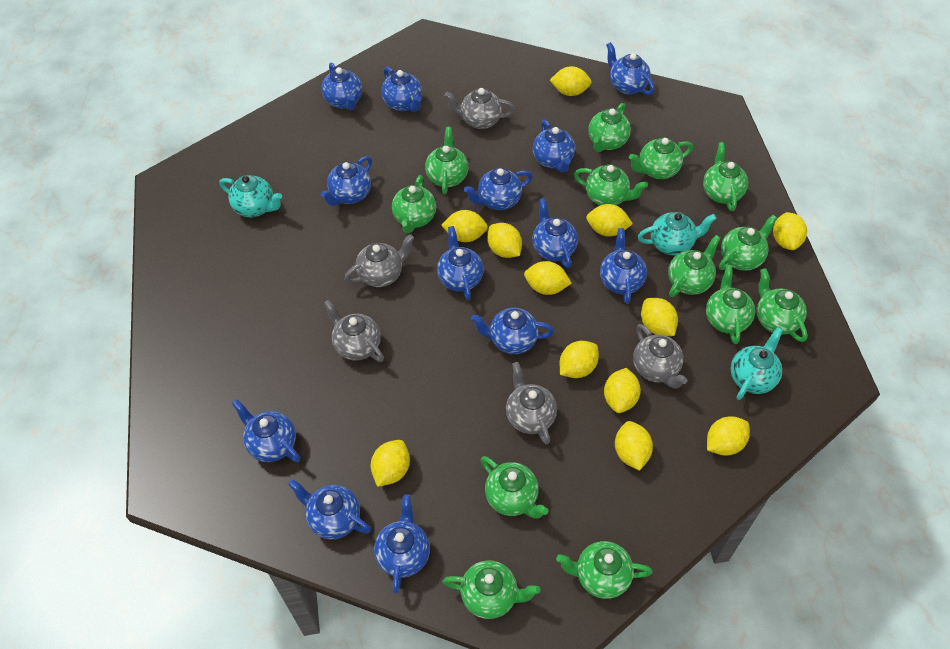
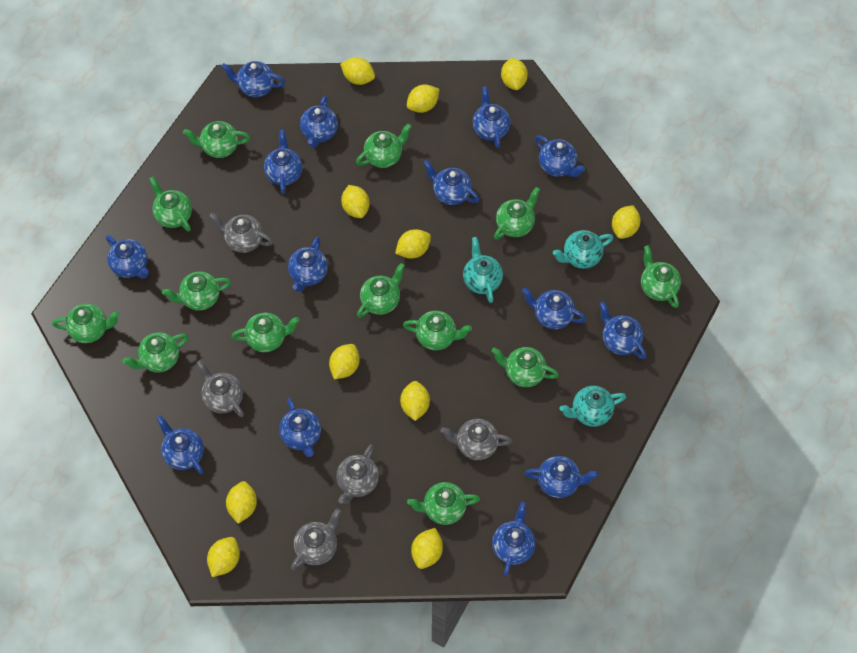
blue teapot: [232,399,300,462] [288,479,371,540] [320,156,372,206] [322,62,362,110] [374,494,430,593] [381,67,422,112] [437,226,484,300] [464,168,533,210] [471,308,554,354] [532,198,578,268] [533,119,575,172] [600,228,647,304] [606,42,655,95] = 13 -> [106,235,149,279] [156,415,204,474] [221,61,285,97] [264,130,303,194] [279,398,321,457] [288,237,328,292] [300,96,338,148] [423,160,479,205] [472,86,510,148] [492,502,536,576] [522,288,586,329] [524,456,599,498] [535,135,585,177] [600,302,646,359] = 14
yellow lemon: [371,440,410,487] [441,210,488,242] [487,223,522,258] [524,261,572,295] [550,66,592,96] [560,341,599,378] [586,204,633,236] [604,368,641,413] [615,421,653,471] [641,298,678,336] [707,416,750,456] [773,212,807,250] = 12 -> [207,537,240,577] [226,481,257,524] [329,344,360,379] [340,57,375,85] [341,185,370,218] [395,229,431,258] [400,381,430,421] [407,84,440,113] [411,528,443,569] [501,58,528,90] [612,205,640,239] = 11

